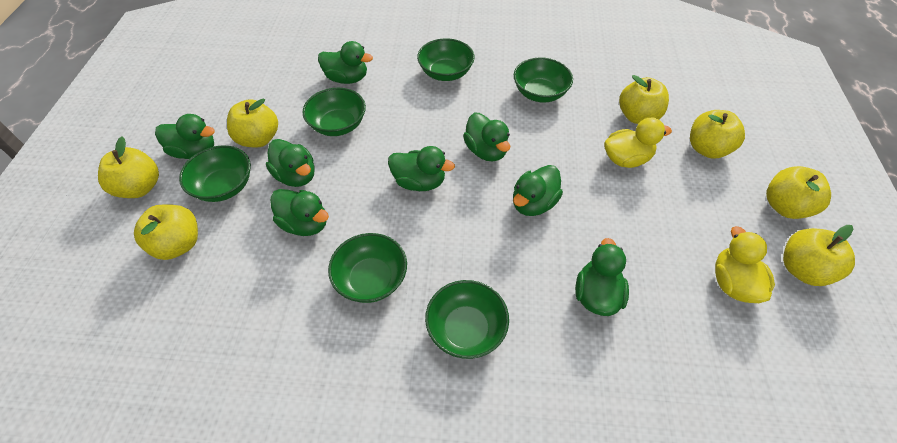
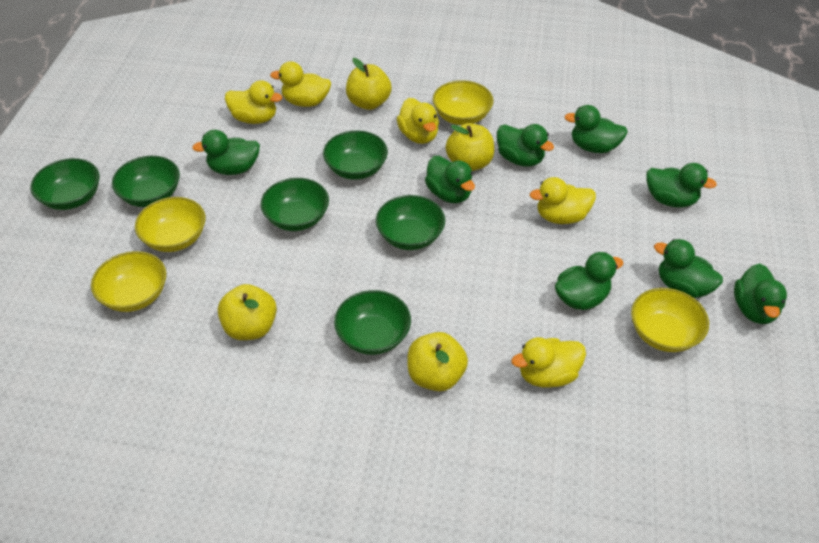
yellow apple: [98,136,159,198] [134,205,198,260] [227,99,278,148] [619,75,669,124] [690,110,745,159] [766,166,831,219] [783,225,855,286] = 7 -> [218,284,277,340] [346,58,392,110] [407,332,468,391] [446,123,494,171] = 4
yellow bowl: none = 0 -> [91,251,166,312] [135,197,206,252] [433,80,493,125] [631,288,709,352] = 4
yellow duck: [604,118,672,168] [715,226,775,303] = 2 -> [225,80,283,124] [270,61,331,107] [397,98,439,144] [511,337,586,388] [530,177,596,224] = 5

